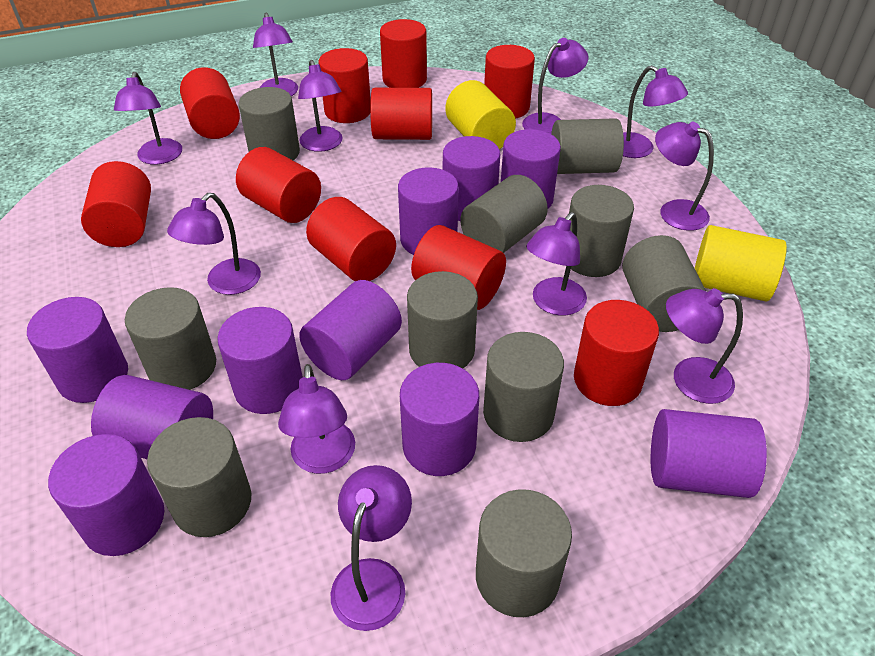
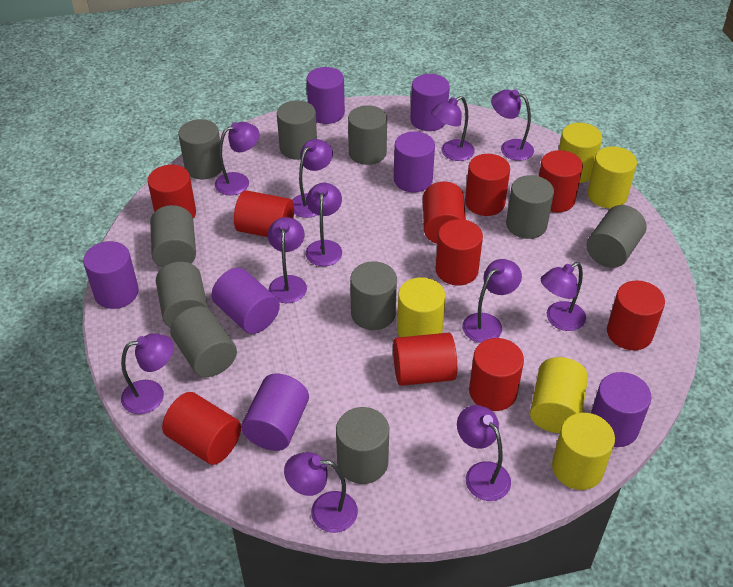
purple cylinder: [27,297,128,403] [48,434,165,556] [91,375,213,459] [217,307,303,414] [299,280,402,380] [398,167,459,255] [400,363,479,476] [443,136,500,221] [501,129,561,208] [651,409,767,498] = 10 -> [83,241,139,309] [212,268,280,334] [241,373,309,451] [306,67,345,124] [394,131,435,193] [410,74,450,131] [591,372,651,447] = 7
yellow cylinder: [445,80,516,149] [695,225,787,302] = 2 -> [397,277,446,337] [530,357,588,433] [552,413,615,490] [559,123,602,183] [587,146,637,208] = 5

